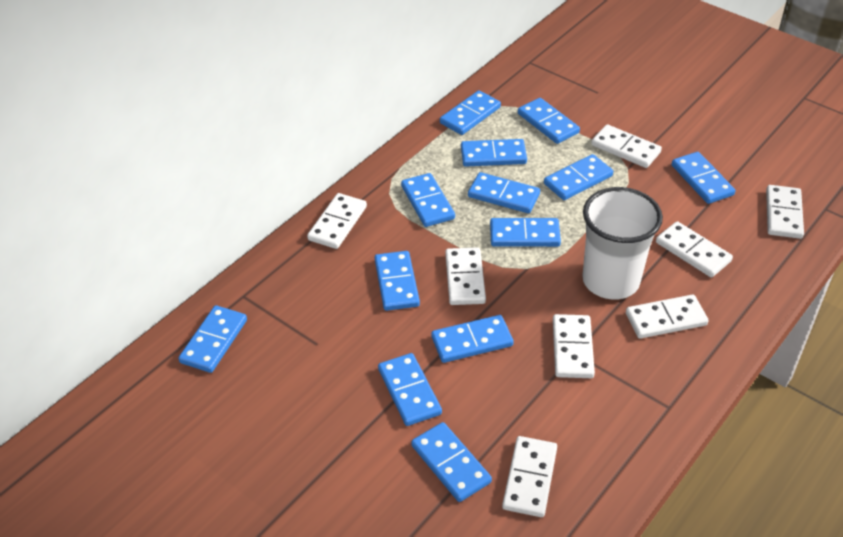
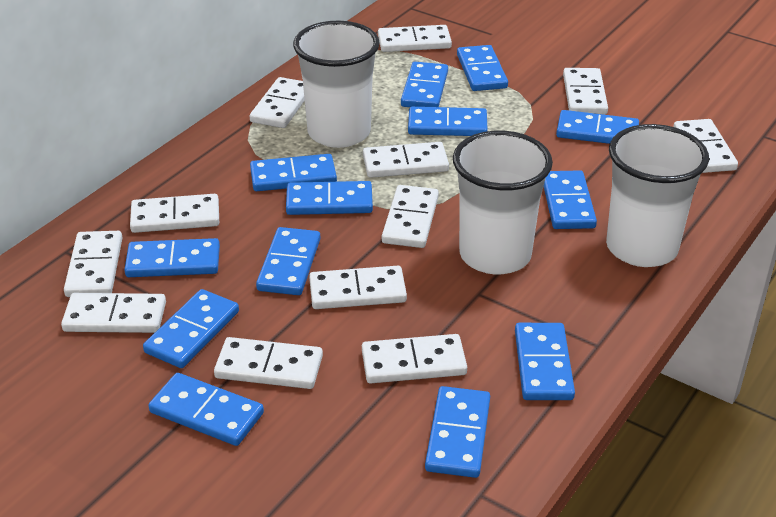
white cup: [582,187,663,300] = 1 -> [293,21,380,148] [453,131,553,274] [606,124,709,267] = 3
white domino: [307,193,367,249] [445,247,486,305] [502,436,557,517] [553,314,595,378] [591,124,662,168] [626,294,708,339] [656,221,733,277] [766,185,804,239] = 8 -> [61,293,166,333] [64,231,122,297] [130,194,219,233] [214,337,323,389] [250,77,305,128] [309,266,407,309] [362,334,467,383] [363,142,449,178] [378,25,452,52] [382,185,439,248] [563,68,608,115] [673,119,738,173] = 12

